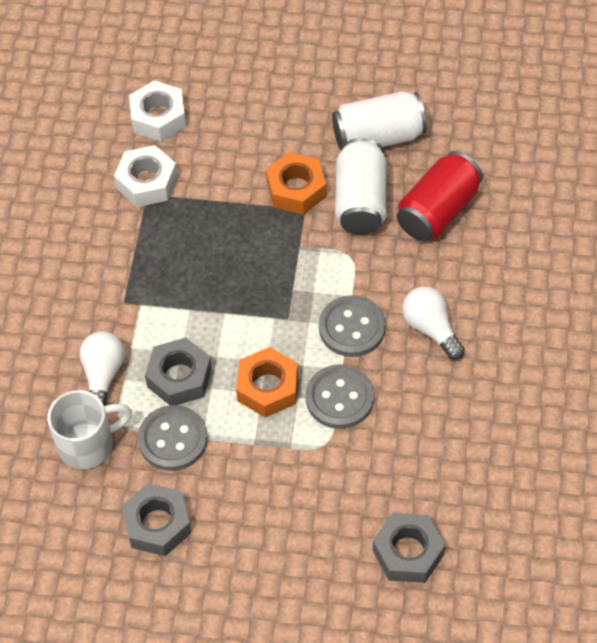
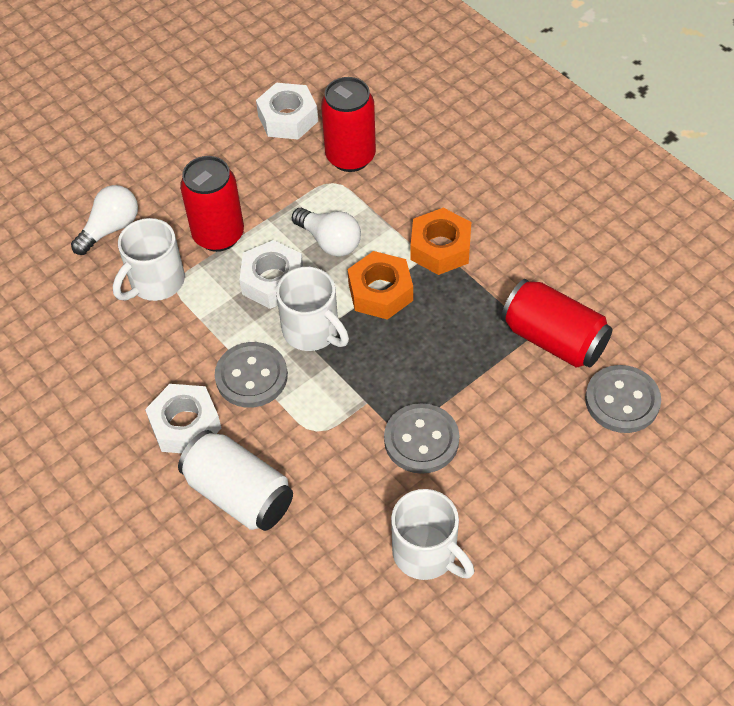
grey nut: [122,483,191,556] [145,338,212,405] [373,513,445,583] = 3 -> none = 0
red can: [397,151,483,241] = 1 -> [180,156,244,252] [321,77,376,172] [501,279,613,367] = 3
white can: [332,91,427,150] [335,138,387,235] = 2 -> [178,430,293,531] = 1
white mug: [47,390,132,469] = 1 -> [113,218,185,301] [276,267,349,351] [391,489,474,580] = 3
white nut: [114,145,178,207] [129,80,186,141] = 2 -> [145,384,221,453] [239,240,303,309] [256,83,318,139] = 3

